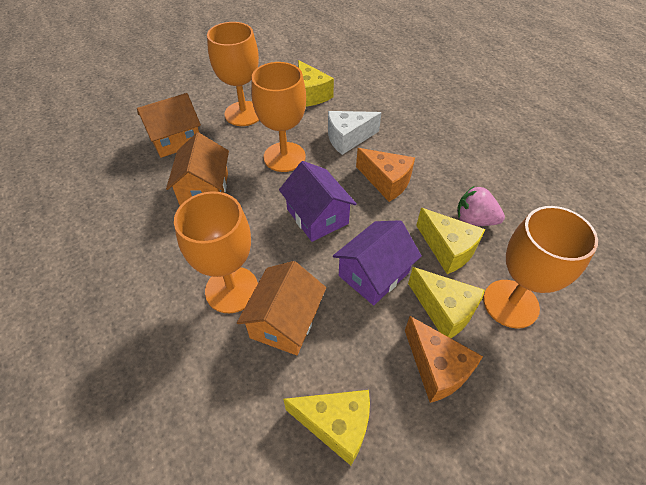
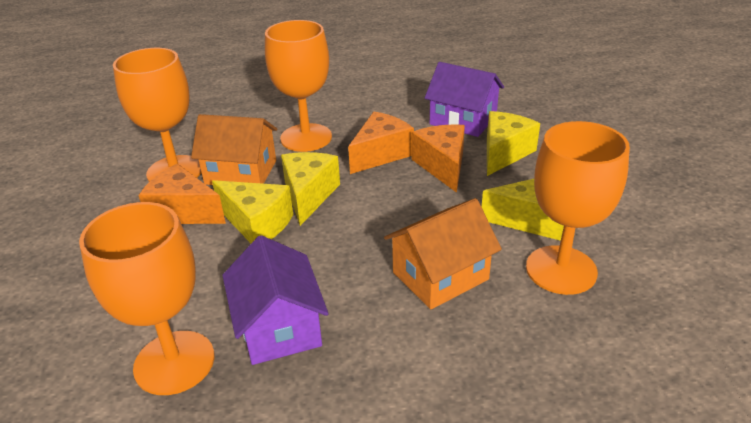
orange cheese: [356,148,415,202] [405,316,483,403] = 2 -> [138,164,226,224] [348,112,414,174] [412,124,465,193] = 3
orange house: [137,93,201,158] [166,132,229,205] [237,261,326,355] = 3 -> [191,114,277,185] [384,198,502,309] = 2
pink strawberry: [457,186,505,226] = 1 -> none = 0
white cheese: [328,111,382,155] = 1 -> none = 0

